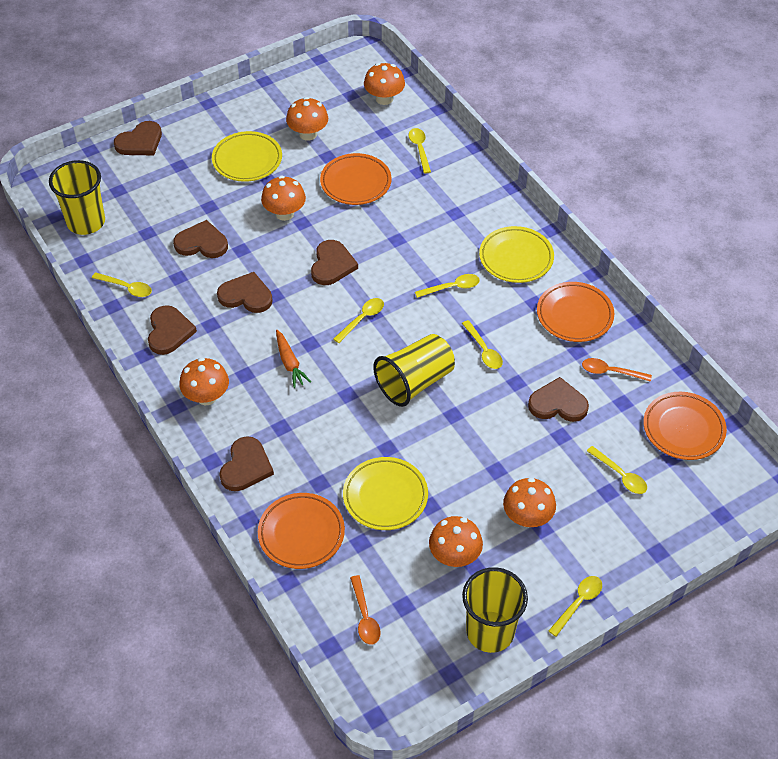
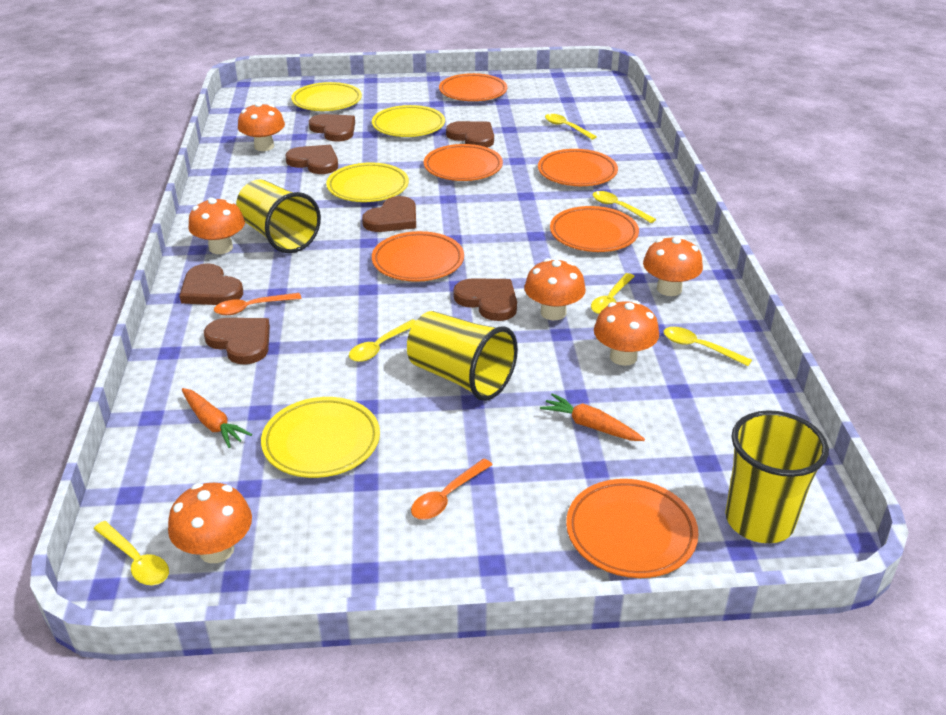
orange carrot: [276,330,311,388] = 1 -> [182,388,252,448] [540,393,645,441] = 2
orange plate: [258,493,345,569] [320,153,392,205] [537,282,614,342] [643,392,727,460] = 4 -> [372,231,464,282] [424,144,503,181] [439,73,507,101] [538,149,618,186] [550,206,639,252] [566,479,699,578] = 6
yellow plate: [212,131,282,182] [343,457,428,530] [479,226,554,283] = 3 -> [261,397,380,478] [291,82,362,111] [326,162,409,202] [372,105,445,137] = 4
yellow spoon: [92,272,152,297] [333,298,384,343] [409,128,431,174] [415,274,480,298] [462,320,503,369] [549,576,602,637] [587,446,647,494] = 7 -> [94,521,169,585] [349,319,416,362] [545,114,597,139] [591,273,635,314] [593,191,656,223] [663,327,752,366] = 6

